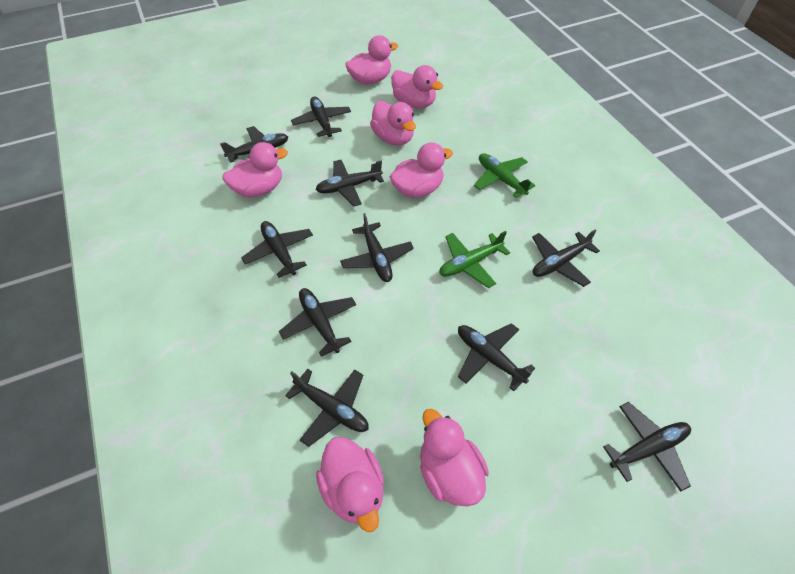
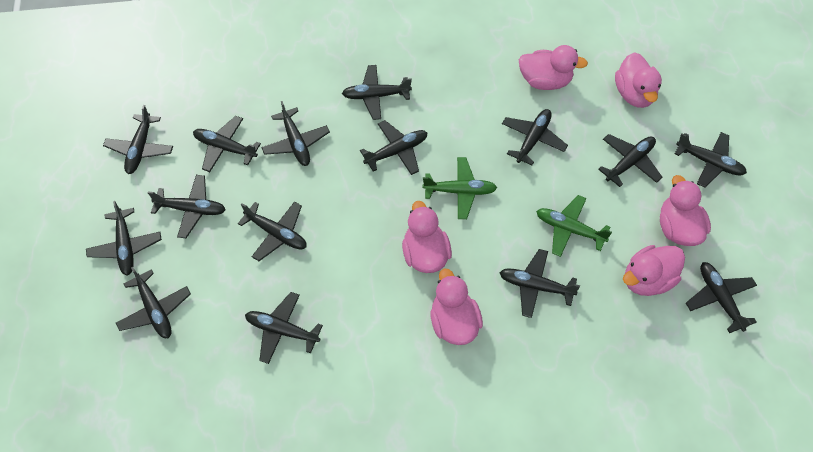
black plane: [220,126,288,163] [241,221,313,278] [279,288,356,357] [285,369,369,447] [291,97,351,137] [315,160,384,207] [340,213,414,282] [458,323,535,391] [532,229,600,287] [603,402,691,492] = 10 -> [86,201,162,276] [103,105,173,174] [116,267,191,338] [148,175,226,238] [193,116,261,172] [238,202,307,261] [245,292,323,364] [261,101,330,166] [342,65,412,120] [360,120,427,175] [499,249,580,318] [502,109,568,165] [598,134,663,187] [675,132,747,187] [686,262,757,333] = 15
pink duck: [222,142,288,198] [316,437,384,532] [345,35,398,85] [370,101,416,145] [390,142,453,198] [391,65,443,108] [420,409,489,507] = 7 -> [402,201,452,273] [430,269,483,345] [519,45,588,90] [615,52,662,108] [623,245,685,296] [660,175,711,246] = 6

